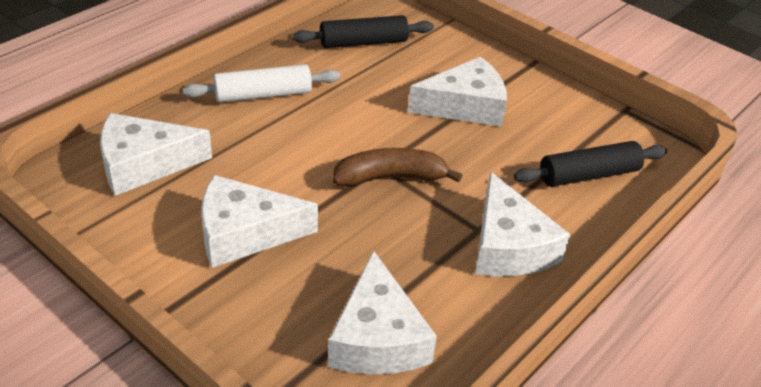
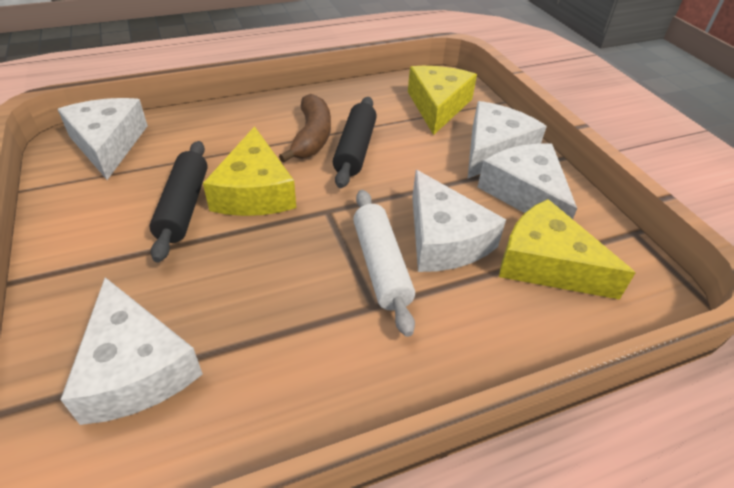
yellow cheese: none = 0 -> [203,126,296,216] [408,66,477,135] [499,199,636,300] = 3

